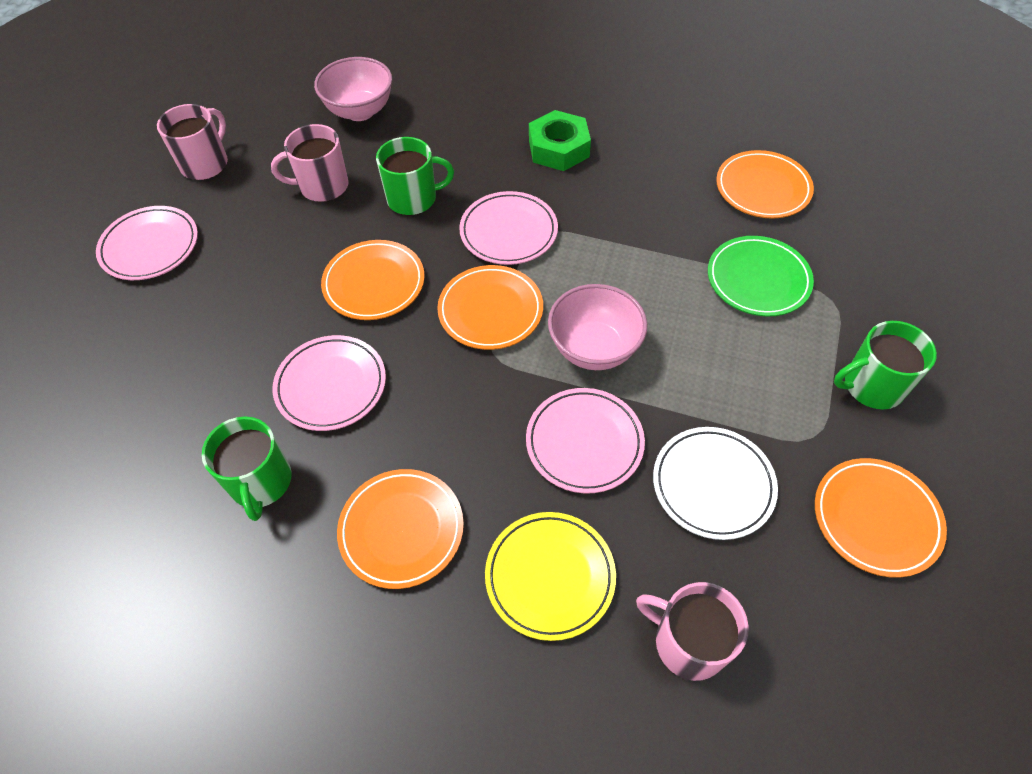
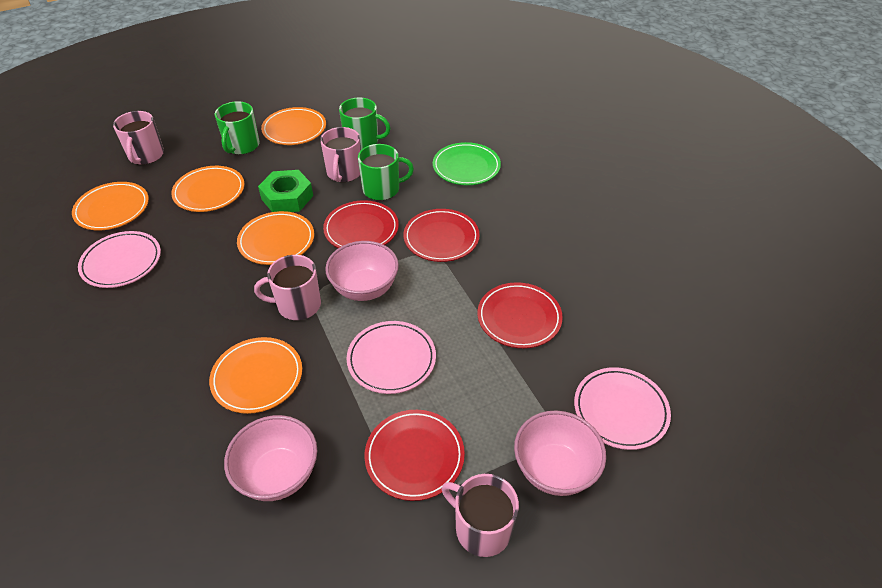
pink bowl: [314,57,392,121] [548,284,648,370] = 2 -> [224,415,317,501] [325,241,399,301] [514,411,606,496] = 3
pink mug: [157,104,228,180] [271,124,349,202] [636,582,749,681] = 3 -> [113,111,164,165] [254,255,321,320] [320,127,361,182] [442,474,519,557] = 4
pink plate: [96,206,198,280] [272,335,386,431] [459,191,558,265] [526,388,645,494] = 4 -> [78,231,161,288] [347,321,436,394] [574,367,671,450] = 3
red plate: none = 0 -> [323,200,399,248] [364,410,465,501] [403,209,480,262] [477,282,563,348] = 4
white plate: [653,427,778,540] = 1 -> none = 0
yellow plate: [485,512,616,641] = 1 -> none = 0

